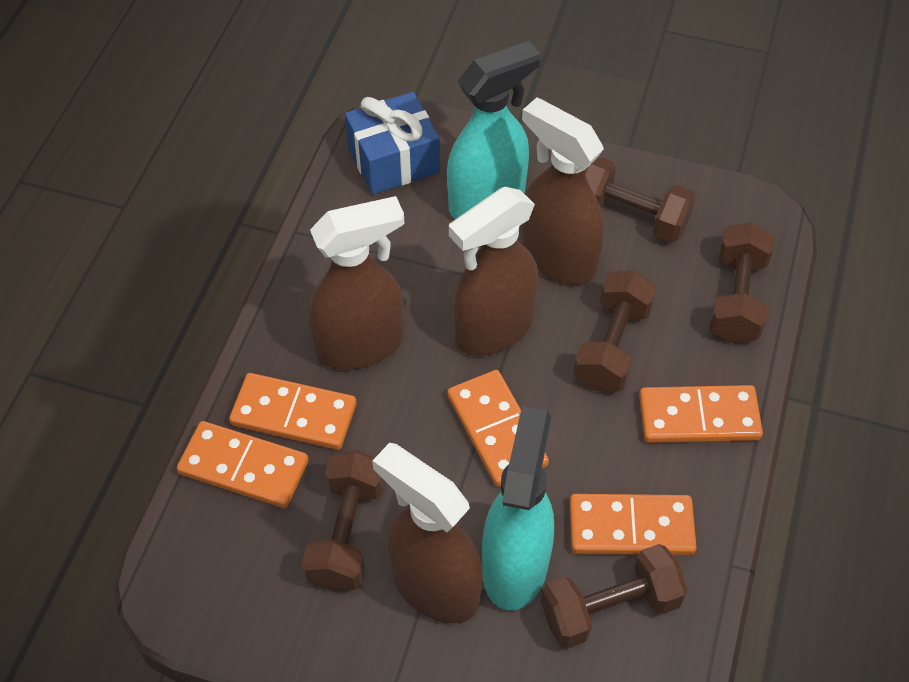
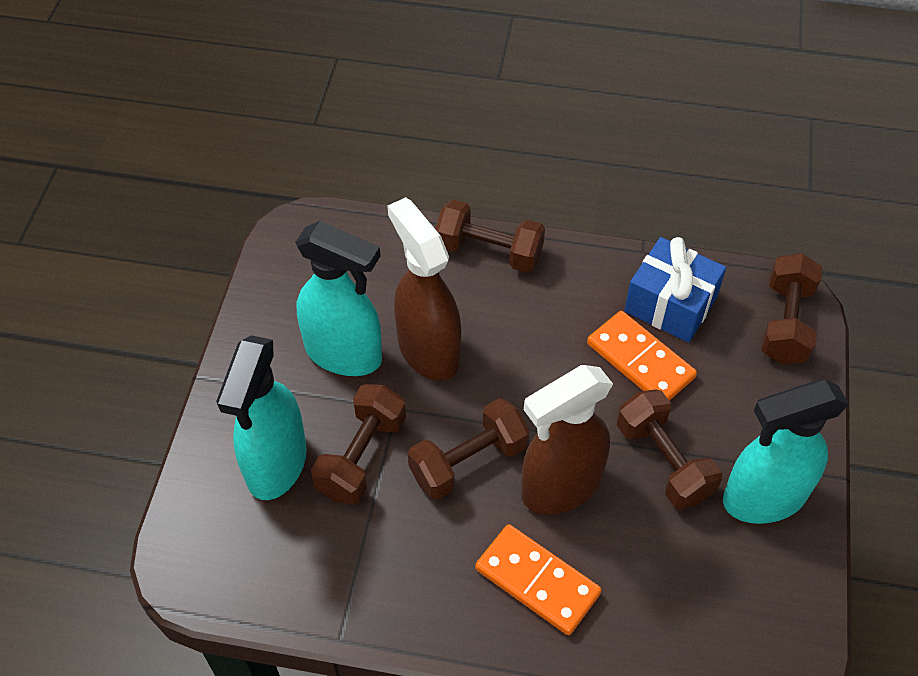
brown spray bottle: [308,196,404,370] [372,443,483,624] [449,187,538,356] [521,98,604,285] = 4 -> [387,197,461,380] [521,365,613,515] = 2
orange domino: [177,421,309,508] [229,373,356,450] [447,370,549,487] [570,494,697,555] [639,385,763,443] = 5 -> [475,524,601,635] [587,311,697,401] = 2
turquoise spray bottle: [447,41,541,219] [482,406,554,611] = 2 -> [216,335,307,500] [295,221,382,376] [723,379,849,524] = 3

